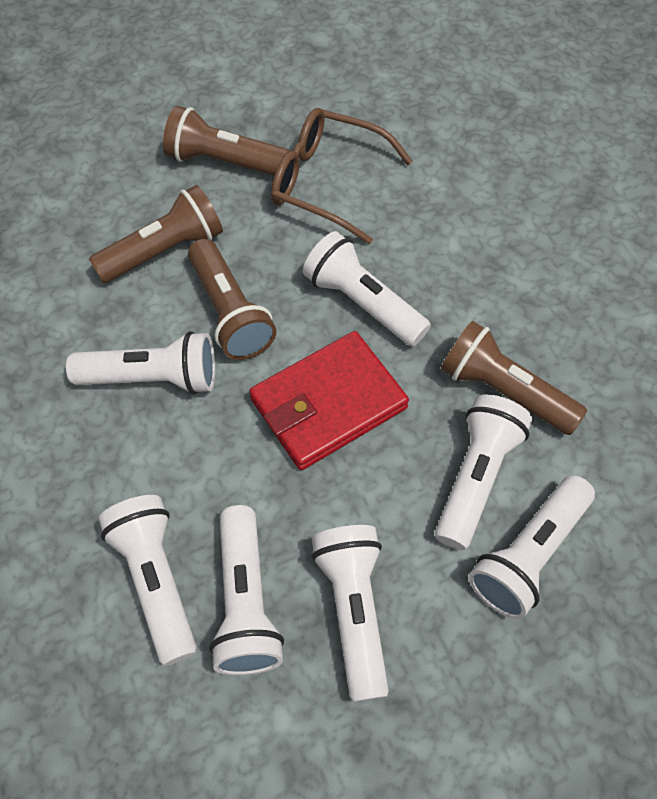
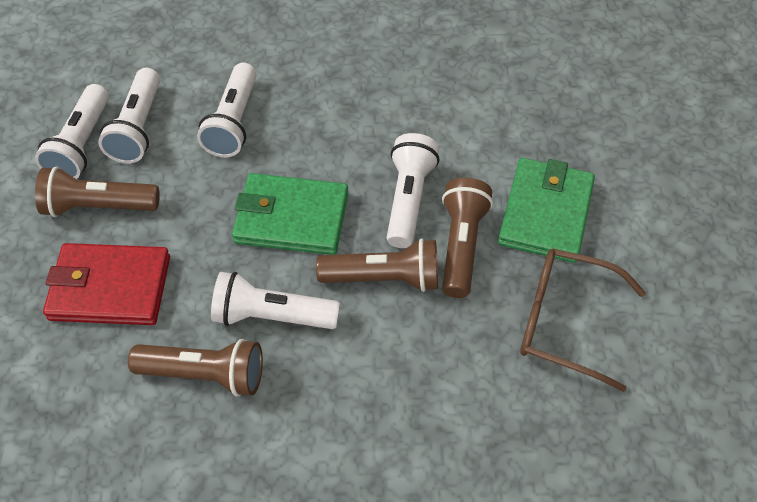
green wallet: none = 0 -> [232,173,349,255] [498,158,595,263] = 2
white flashlight: [66,331,215,395] [98,495,197,666] [209,505,284,675] [303,231,431,346] [312,525,389,702] [435,394,532,550] [469,475,595,620] = 7 -> [35,84,109,179] [98,68,160,163] [197,63,257,157] [211,272,340,329] [387,133,440,248] = 5

